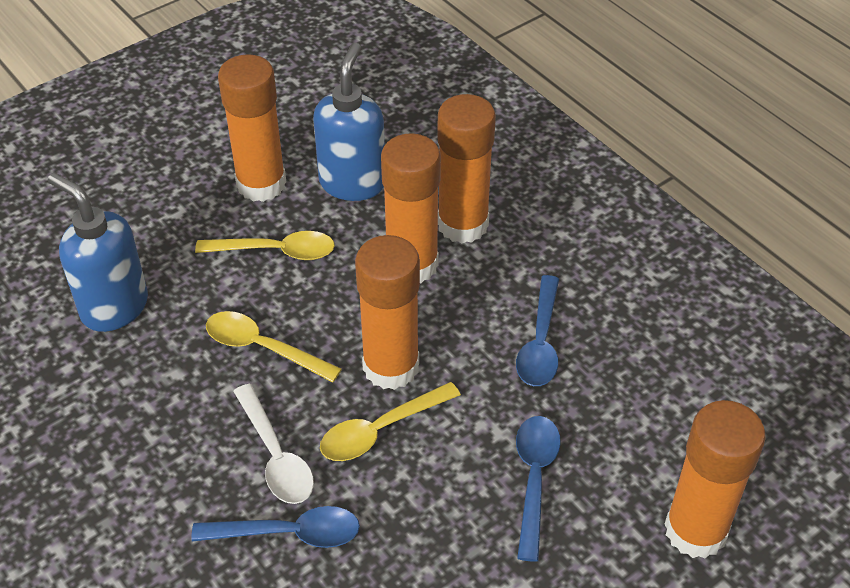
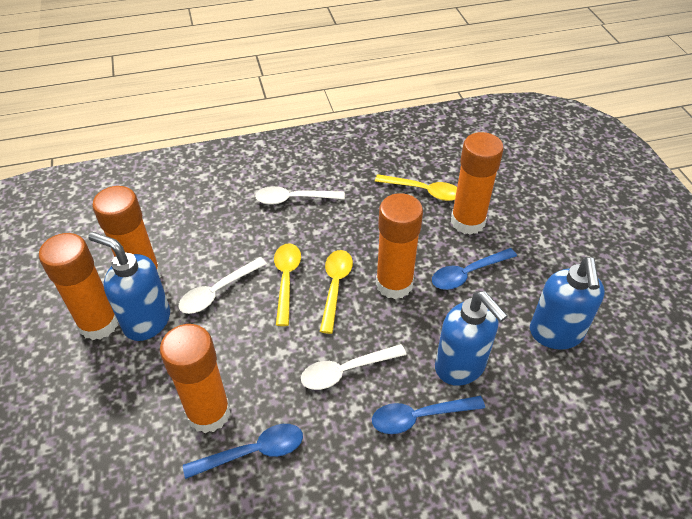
blue soap dispenser: [48,173,148,332] [313,43,385,201] = 2 -> [88,232,170,341] [435,291,508,386] [530,257,605,350] = 3
white spoon: [233,384,314,504] = 1 -> [179,257,267,314] [255,186,345,205] [301,344,406,390] = 3

